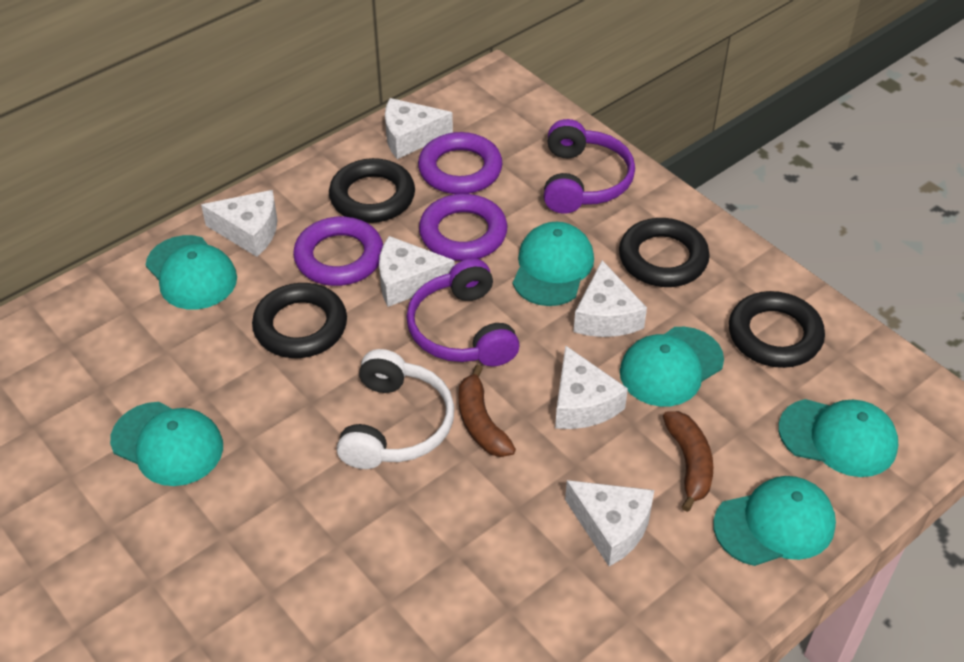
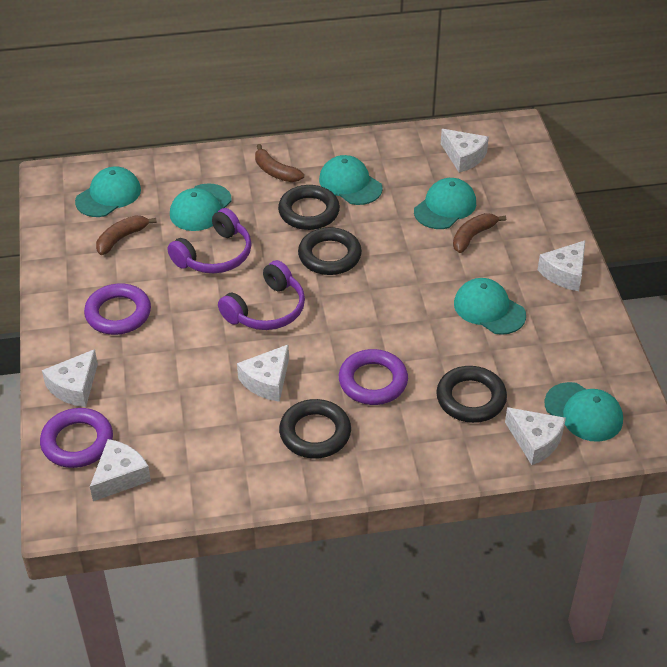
brown banana: [459,365,516,457] [663,411,713,512] = 2 -> [96,216,157,255] [255,144,304,182] [453,213,506,253] = 3
white headphones: [337,349,454,469] = 1 -> none = 0

